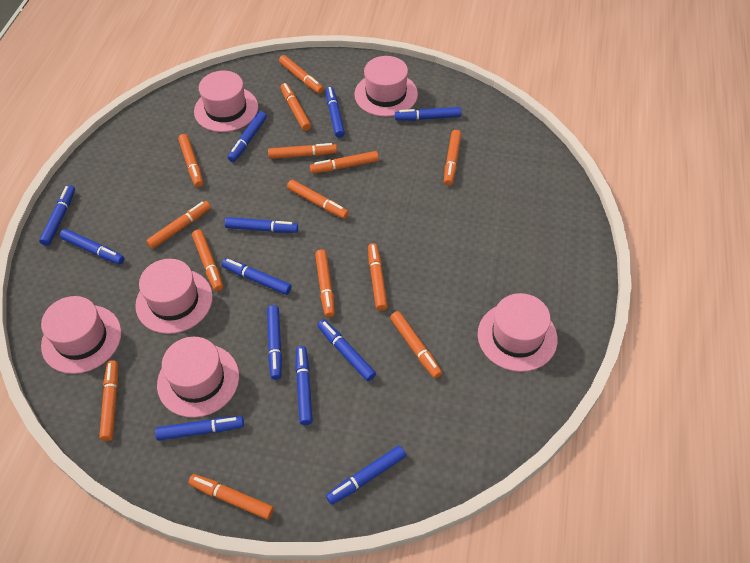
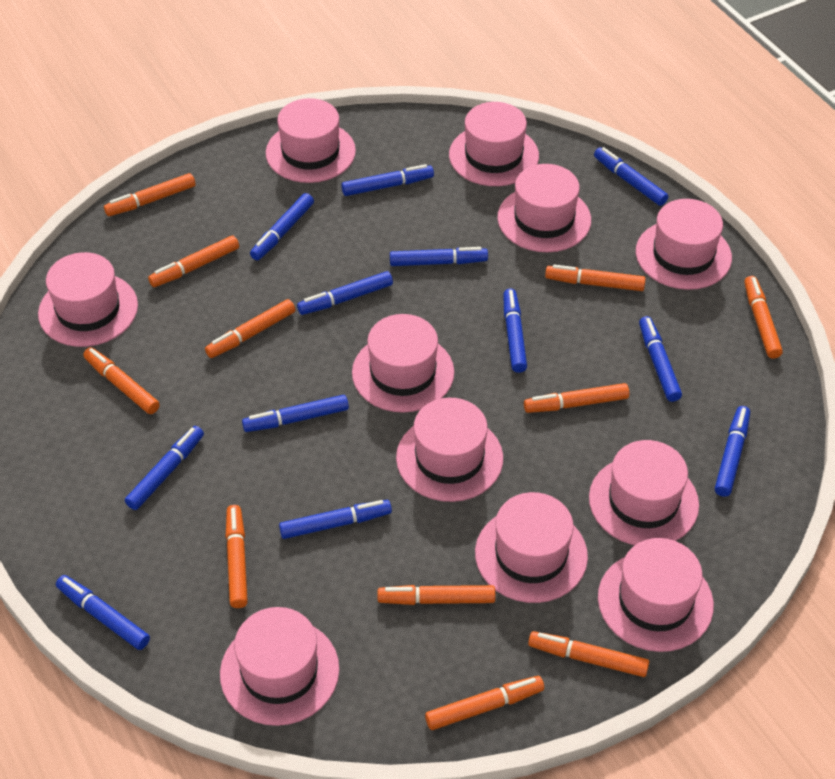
orange marker: [99,360,118,441] [146,201,211,249] [178,134,203,187] [188,474,274,520] [192,229,223,291] [268,143,337,159] [279,55,324,94] [280,83,311,131] [287,180,349,219] [310,151,379,173] [315,249,335,317] [368,243,388,311] [390,311,442,378] [444,130,461,185] = 14 -> [83,347,160,414] [104,173,195,216] [148,235,239,287] [205,299,296,358] [226,505,248,608] [378,585,495,605] [425,676,544,730] [524,383,629,413] [528,631,649,677] [545,265,646,291] [744,276,783,359] = 11
pink hat: [41,296,122,374] [135,259,213,334] [157,337,239,418] [194,71,258,132] [354,56,418,117] [478,293,558,372] = 6 -> [38,252,138,347] [220,607,339,726] [266,98,356,183] [352,314,454,413] [396,398,503,502] [449,102,539,186] [475,492,588,603] [498,164,591,252] [589,440,699,545] [598,538,714,652] [636,199,732,290] = 11

